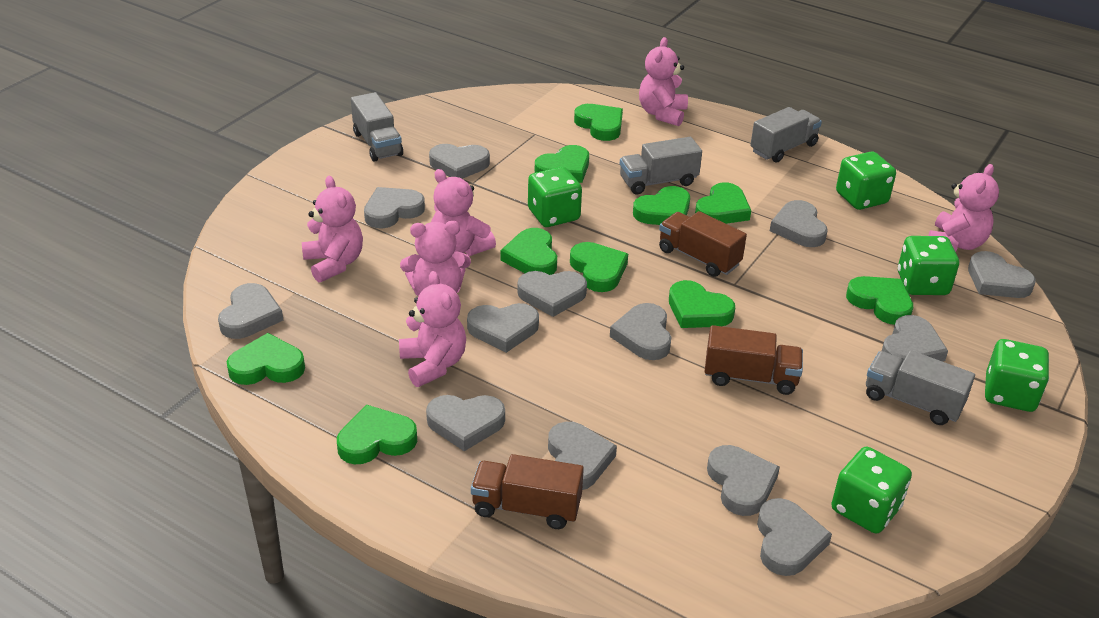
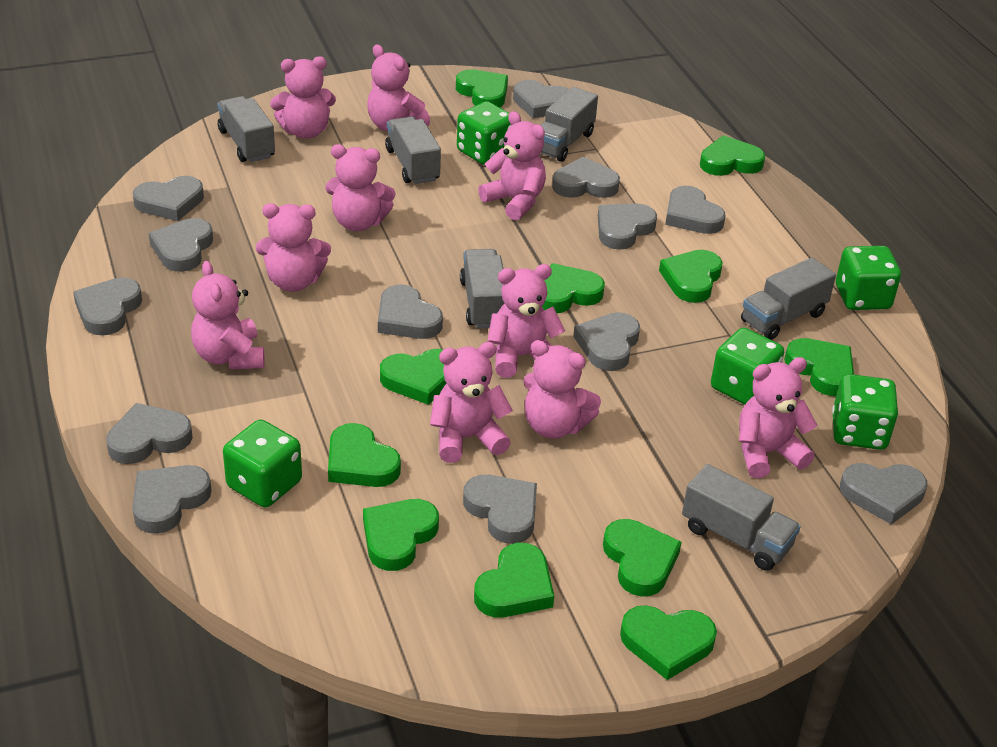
brown truck: [471,454,584,529] [659,211,747,277] [705,325,803,395] = 3 -> none = 0
green heart: [227,333,305,385] [337,405,417,464] [500,228,557,275] [535,145,589,183] [570,242,628,292] [574,104,623,141] [633,186,690,225] [669,280,735,328] [695,182,751,224] [846,276,913,325] = 10 -> [328,423,401,487] [363,499,439,571] [380,349,447,405] [456,69,508,107] [474,543,554,618] [542,263,605,313] [603,519,682,597] [620,605,717,680] [659,250,722,303] [700,135,765,176] [784,338,854,396] = 11
grey truck: [351,92,403,162] [620,137,702,194] [750,107,822,162] [866,350,975,425] = 4 -> [217,96,275,162] [385,116,441,184] [460,249,505,328] [541,87,598,162] [682,464,801,571] [741,257,836,340] = 6
pink teddy bear: [302,176,363,282] [399,271,466,387] [400,221,471,296] [431,169,496,256] [639,37,688,126] [928,164,999,252] = 6 -> [191,261,264,369] [256,203,331,292] [270,56,336,139] [325,144,396,231] [367,44,430,131] [430,342,513,463] [478,111,546,220] [487,264,565,378] [523,340,601,439] [739,357,817,478] = 10

